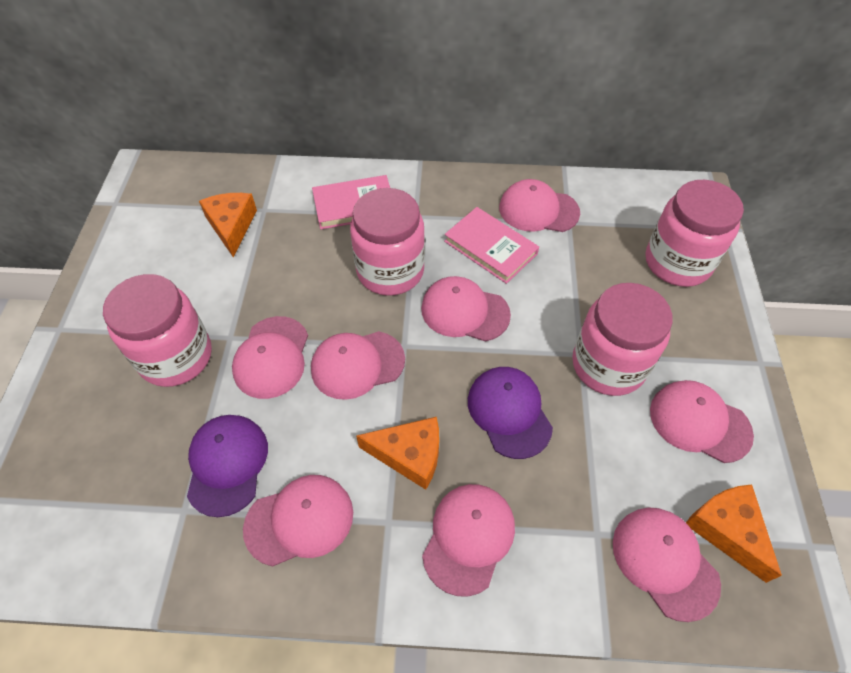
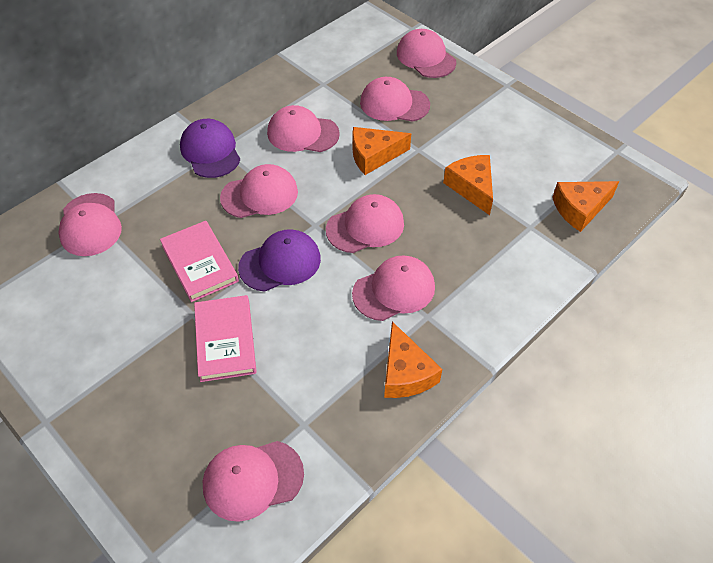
orange cheese: [199,193,257,257] [356,417,439,490] [686,484,782,583] = 3 -> [352,127,411,175] [384,322,442,398] [443,155,493,215] [552,181,619,232] = 4
pink jar: [103,274,212,387] [350,188,425,296] [572,283,673,396] [646,180,744,287] = 4 -> none = 0

